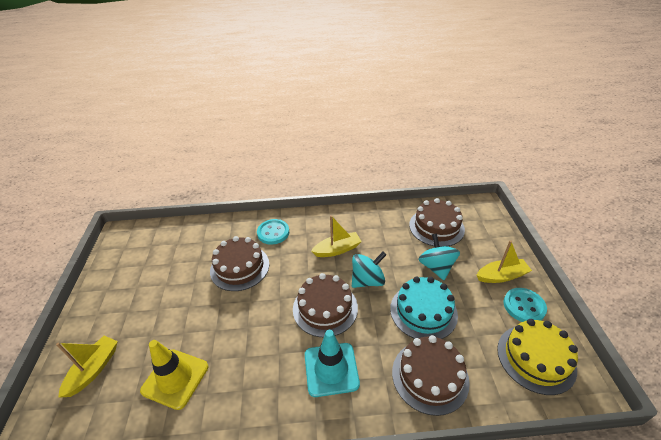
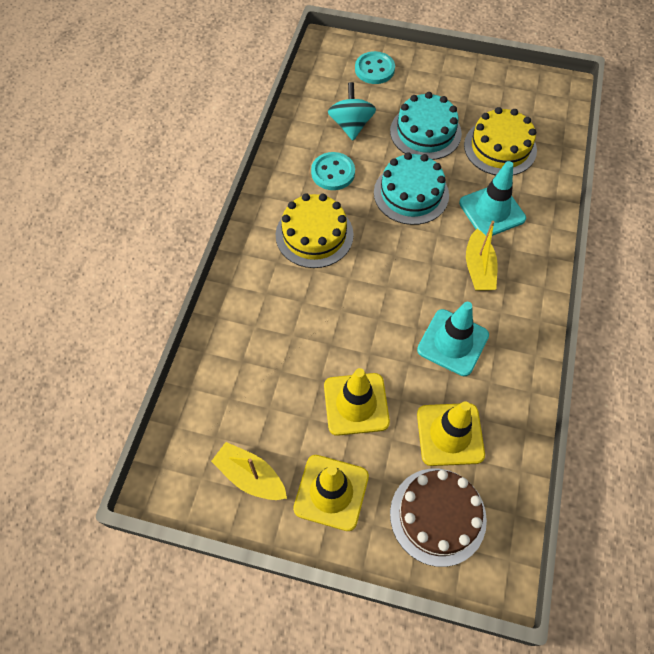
brown cake: [210,236,269,291] [293,273,358,337] [392,335,470,416] [409,198,465,247] = 4 -> [390,468,487,567] = 1
turquoise cake: [390,277,458,339] = 1 -> [374,152,449,225] [390,92,462,160] = 2
turquoise spinning top: [352,252,387,288] [418,233,460,280] = 2 -> [328,82,376,140] = 1
turquoise traffic cone: [305,330,360,397] = 1 -> [417,302,489,376] [459,161,526,236] = 2
yellow boat: [56,336,118,398] [311,215,362,257] [477,240,532,283] = 3 -> [211,442,287,500] [466,221,498,291] = 2
yellow cake: [497,319,578,395] = 1 -> [276,193,354,268] [464,107,537,175] = 2
yellow traffic cone: [140,340,208,410] = 1 -> [293,455,369,531] [324,368,390,436] [417,401,485,466] = 3

